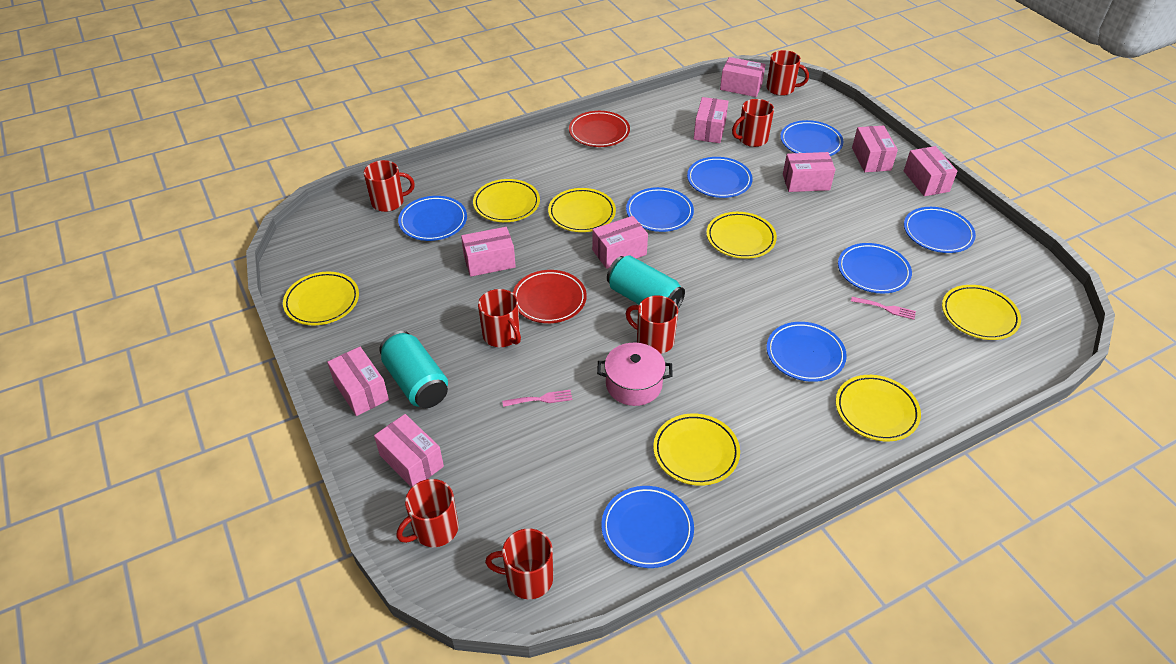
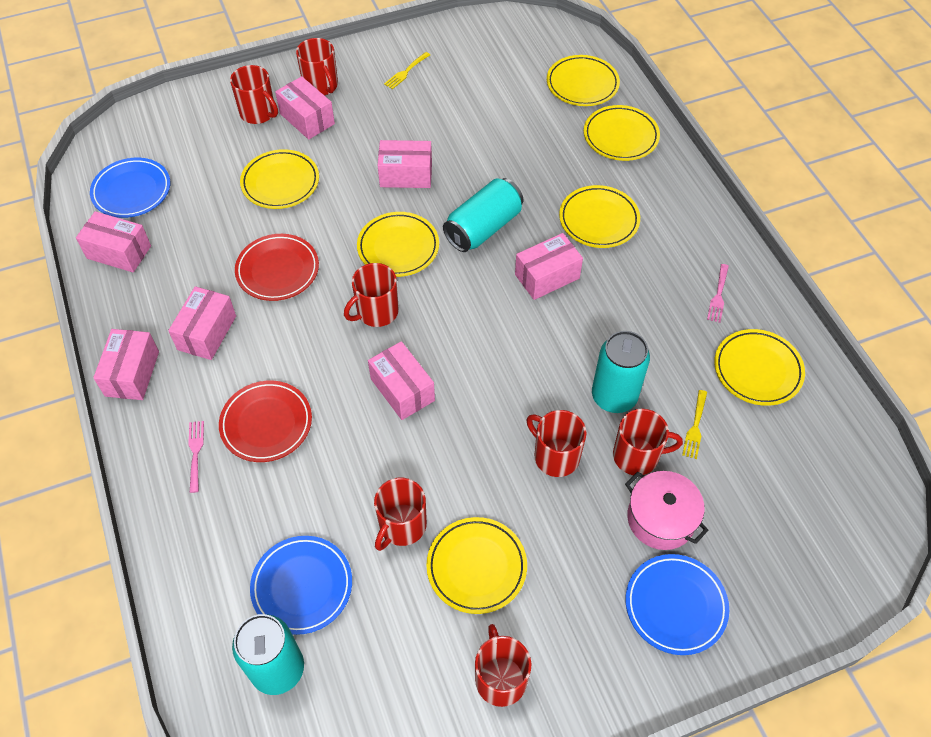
blue plate: [398,196,467,241] [602,486,694,568] [626,187,694,232] [687,157,753,198] [767,322,847,382] [780,120,843,156] [838,243,912,293] [904,207,976,253] = 8 -> [90,158,170,218] [250,536,352,635] [626,554,729,655] = 3
pink box: [327,347,389,416] [374,414,444,487] [461,227,516,277] [592,216,648,269] [694,97,729,143] [720,57,766,97] [783,152,835,192] [852,126,898,172] [904,146,957,196] = 9 -> [76,211,151,272] [93,329,159,400] [168,286,236,360] [275,76,335,139] [368,341,435,420] [378,140,432,188] [515,233,583,300] = 7
turquoise can: [379,331,448,408] [607,255,685,309] = 2 -> [232,614,304,695] [443,178,523,252] [592,331,650,413] = 3
yellow fork: none = 0 -> [384,52,430,89] [682,390,707,459] = 2

